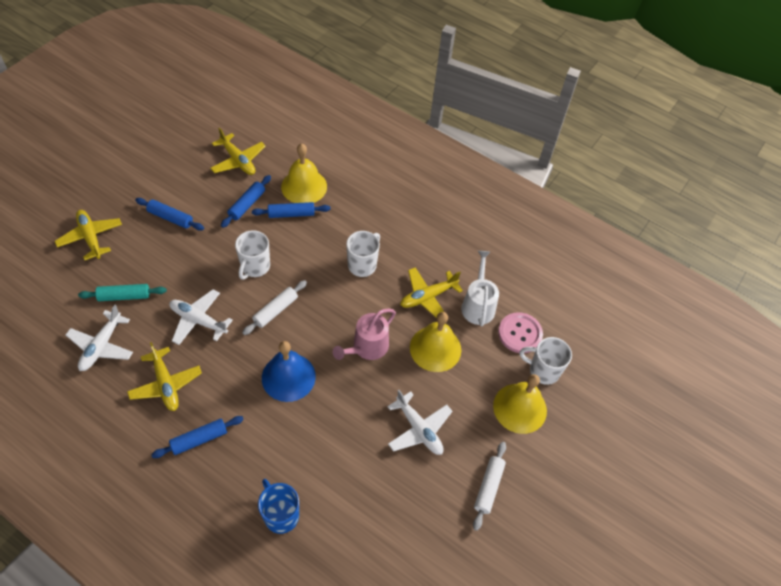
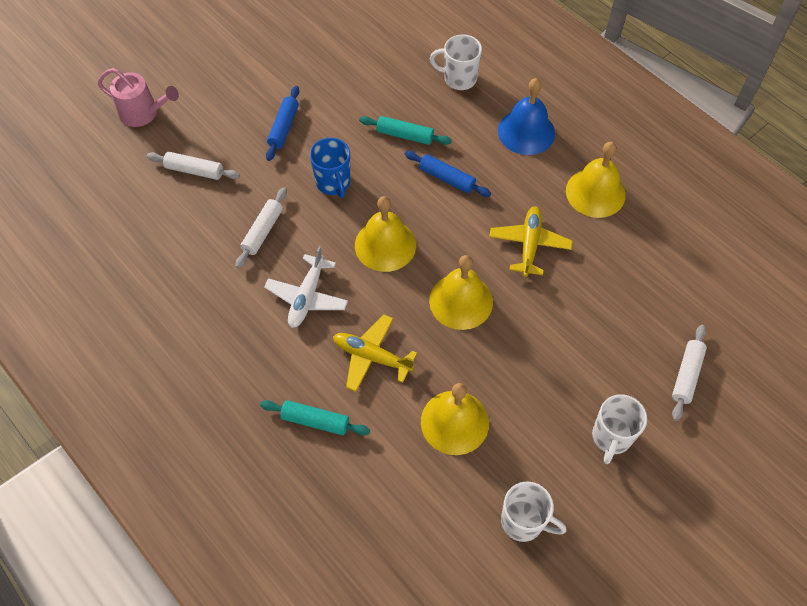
blue rolling pin: [135,198,204,231] [151,416,244,458] [221,175,271,228] [252,202,331,218] = 4 -> [266,86,300,161] [405,151,491,197] = 2
pink button: [498,312,543,353] = 1 -> none = 0
turquoise rolling pin: [78,284,167,301] = 1 -> [260,400,370,435] [359,116,452,145] = 2
white plane: [66,305,133,371] [169,289,233,345] [387,390,452,455] = 3 -> [264,246,348,328] = 1
white rolling pin: [242,280,307,335] [473,442,506,531] = 2 -> [147,152,240,180] [236,187,287,268] [672,325,707,421] = 3
white watering can: [461,251,499,326] = 1 -> none = 0
yellow bell: [281,143,327,203] [410,312,461,372] [493,374,547,434] = 3 -> [355,196,416,272] [421,383,489,455] [429,255,493,330] [566,142,626,218] = 4
yellow plane: [55,210,122,260] [127,342,202,411] [210,127,266,175] [400,267,463,318] = 4 -> [333,315,417,392] [489,206,573,277] = 2

